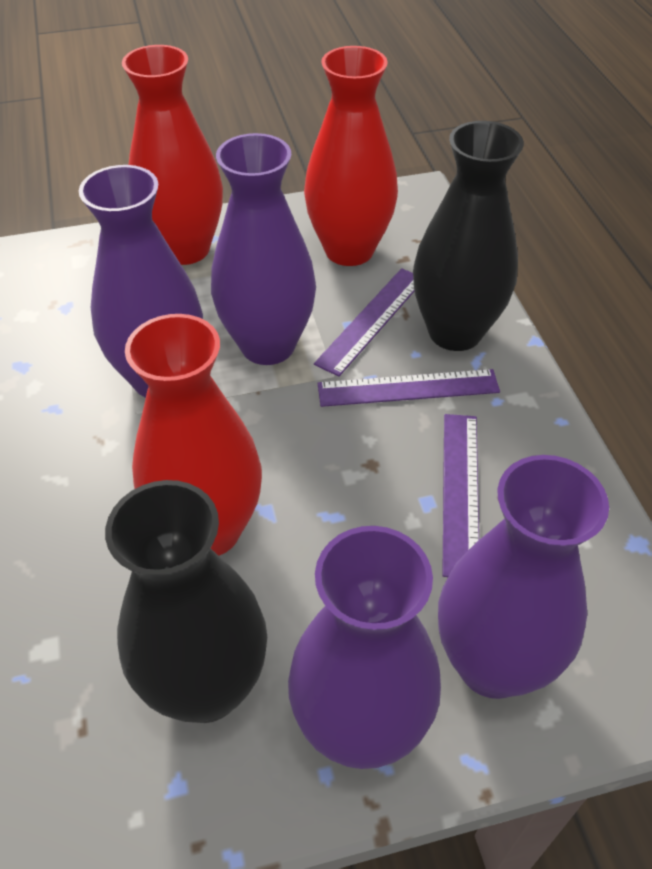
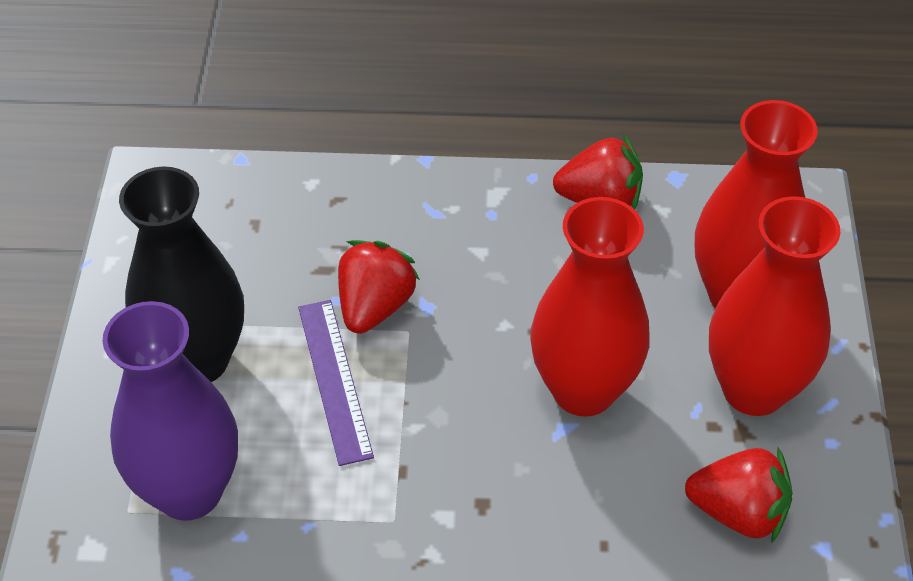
black vase: [105,480,267,723] [413,121,524,351] = 2 -> [119,167,244,382] = 1
purple ruler: [314,268,414,377] [318,369,500,407] [442,414,479,577] = 3 -> [298,300,374,466] = 1
purple vase: [79,165,203,398] [211,133,316,365] [288,526,441,769] [438,455,609,699] = 4 -> [103,301,238,521] = 1
red strawberry: none = 0 -> [338,240,420,334] [553,134,643,210] [685,447,793,543] = 3

